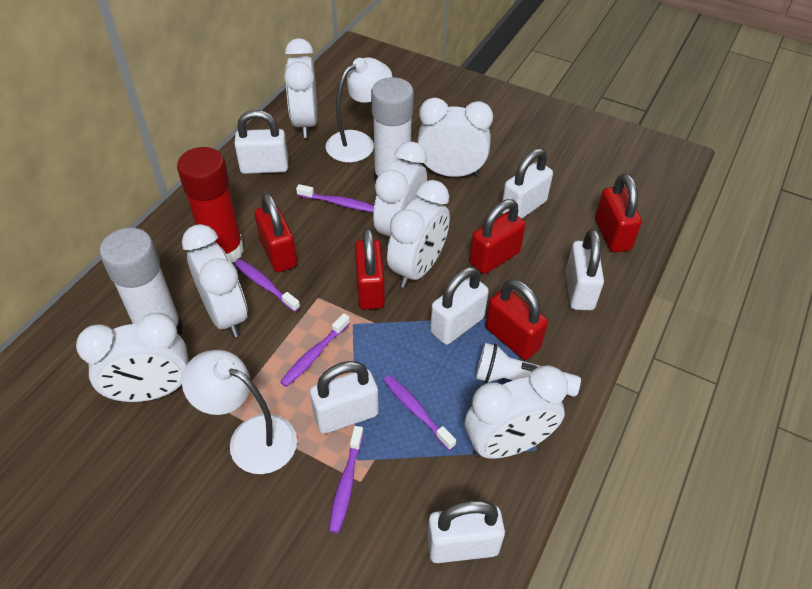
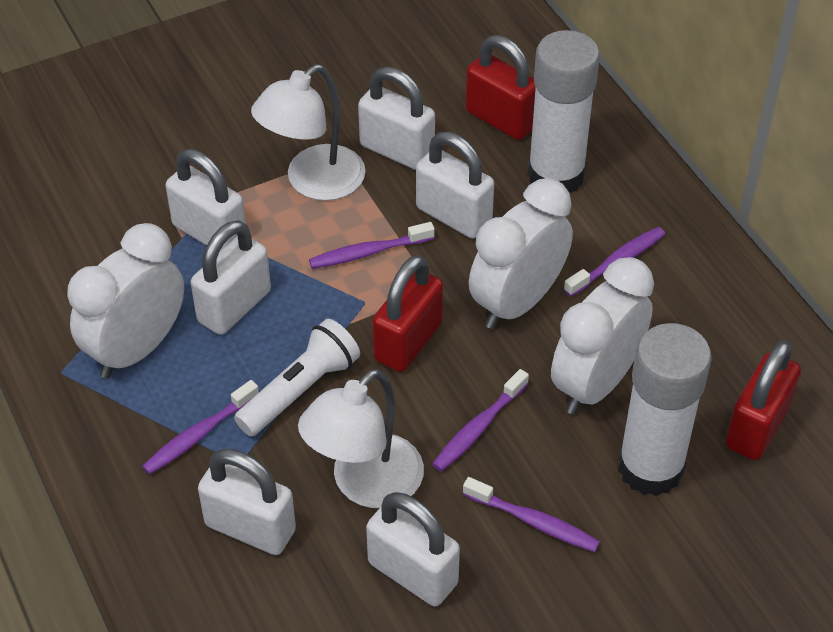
red glue stick: [177,147,244,263] = 1 -> none = 0
red padlock: [255,192,297,272] [355,227,385,310] [469,199,526,274] [486,279,548,360] [595,173,642,252] = 5 -> [372,255,443,372] [466,35,536,140] [725,341,801,460] = 3
white clock: [76,313,188,402] [182,224,247,338] [284,38,317,138] [373,141,427,248] [387,180,450,288] [417,98,493,177] [465,365,568,459] = 7 -> [67,223,184,378] [469,178,573,329] [551,257,654,415] = 3

